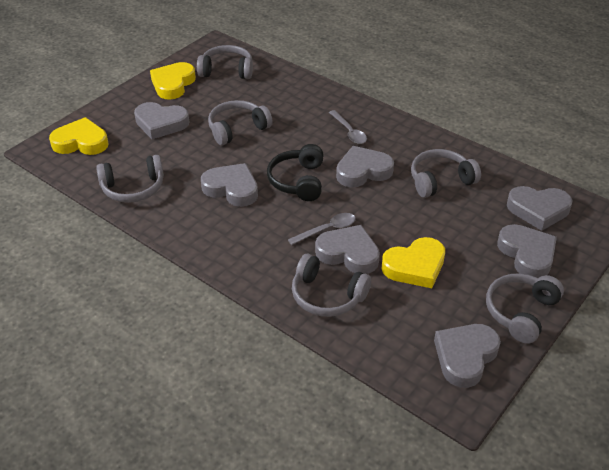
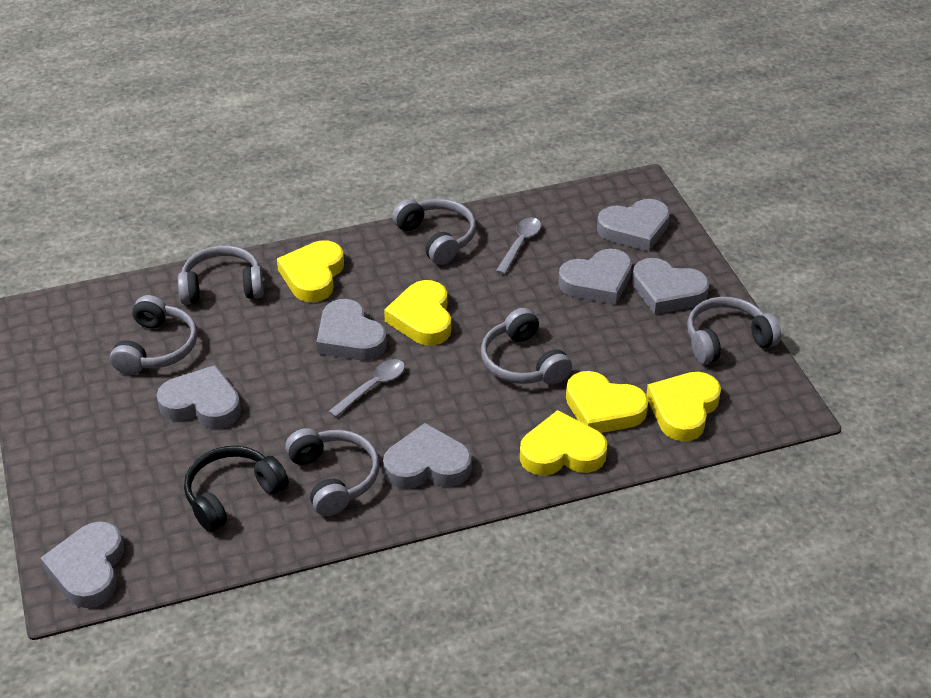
yellow heart: [49,117,108,155] [150,62,196,100] [381,237,445,288] = 3 -> [277,240,344,302] [384,280,451,346] [520,410,607,476] [566,371,648,433] [646,372,721,441] = 5

